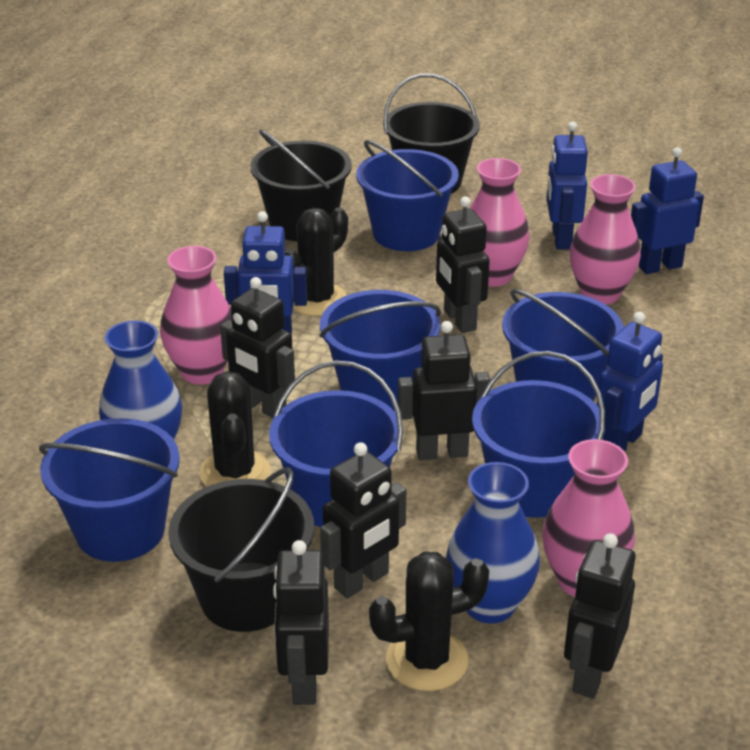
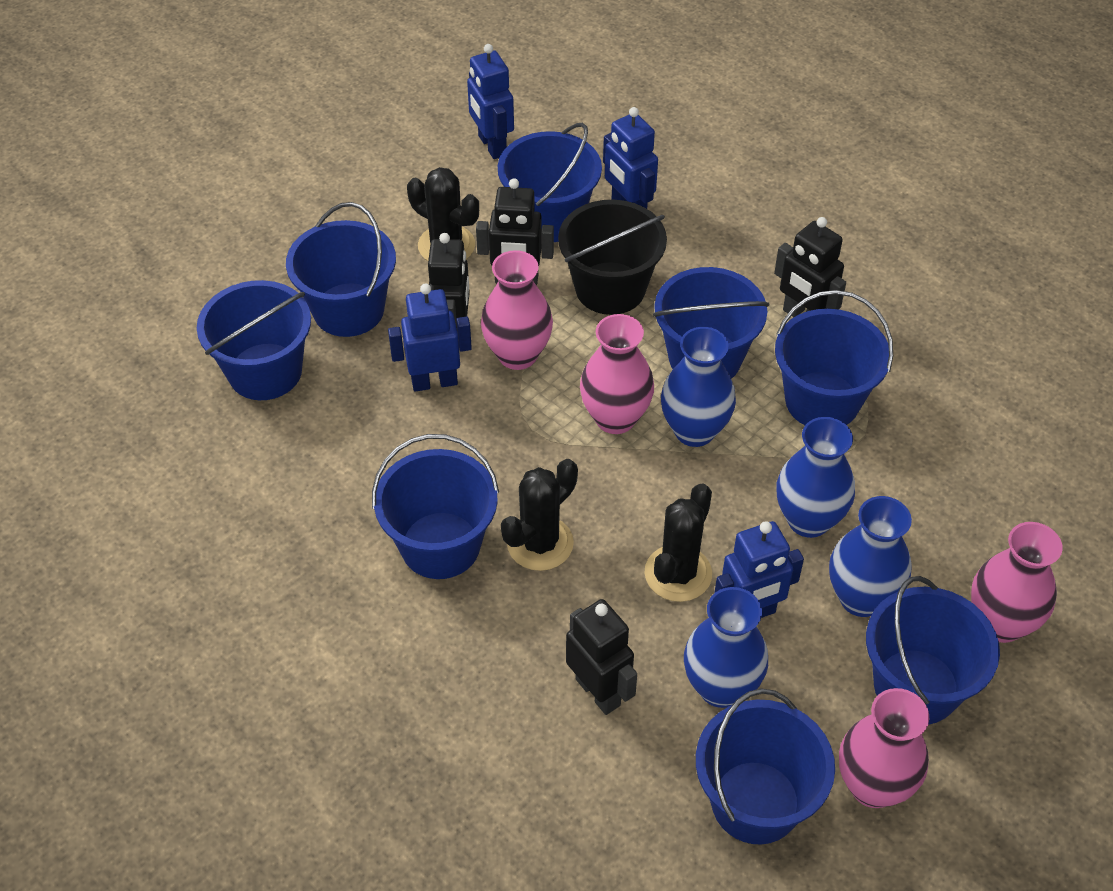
black bucket: [168,467,314,632] [250,129,352,241] [383,73,480,194] = 3 -> [558,199,667,315] = 1
black robot: [220,277,295,418] [273,540,329,705] [320,442,406,598] [398,321,490,460] [436,197,490,333] [564,533,635,699] = 6 -> [428,233,470,328] [476,178,554,286] [566,599,637,715] [774,217,846,317] = 4
blue bucket: [39,418,180,562] [269,361,403,527] [319,290,441,411] [356,140,459,251] [472,351,605,518] [502,289,624,402] = 6 -> [197,280,311,400] [286,202,396,337] [372,434,499,579] [498,123,602,242] [653,267,769,379] [696,688,835,844] [775,290,893,425] [866,576,1000,725] = 8
blue vase: [99,320,182,439] [446,462,540,624] = 2 -> [661,327,736,447] [684,587,768,708] [776,417,855,538] [829,496,912,617] = 4

